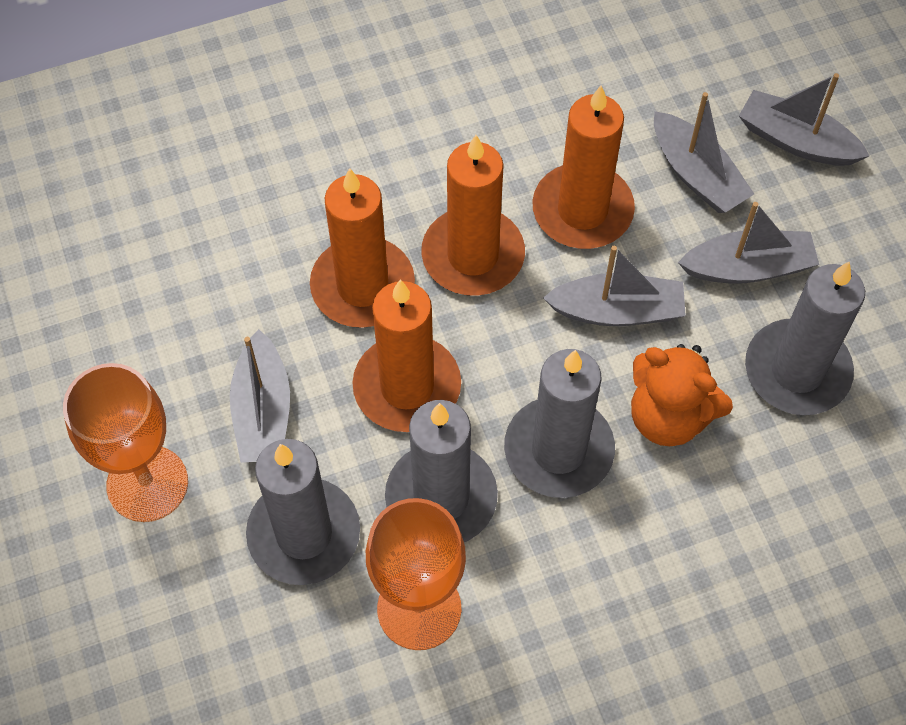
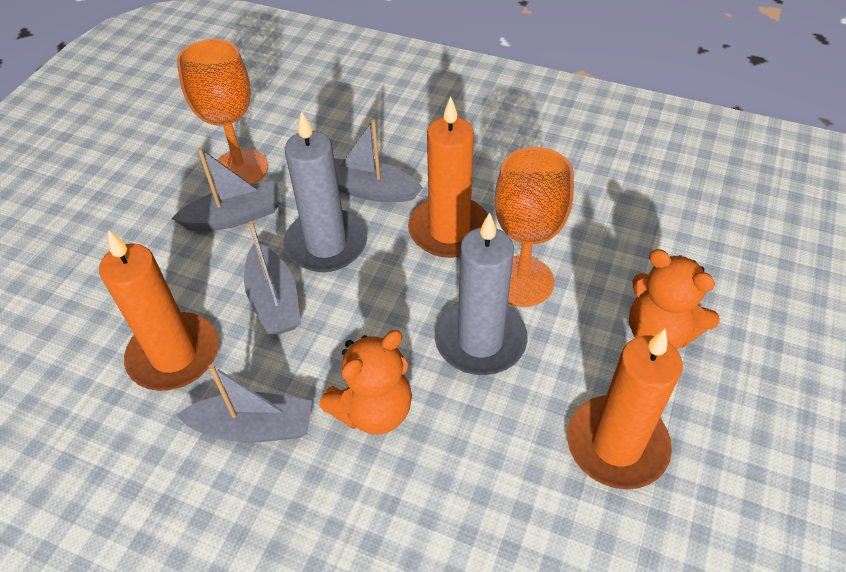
grey boat: [230,329,290,463] [543,246,686,326] [654,92,754,213] [678,202,819,284] [739,73,870,166] = 5 -> [171,148,282,231] [176,364,312,442] [244,221,301,335] [334,120,423,202] = 4
grey candle: [246,439,360,585] [385,400,498,542] [504,349,615,498] [745,262,865,415] = 4 -> [284,111,367,272] [435,212,528,375] = 2
orange candle: [310,168,415,328] [352,279,461,432] [421,135,525,296] [532,85,635,249] = 4 -> [99,230,219,391] [408,96,488,258] [567,328,683,490] = 3
orange teddy bear: [631,344,733,446] = 1 -> [319,330,412,434] [629,249,720,349] = 2

